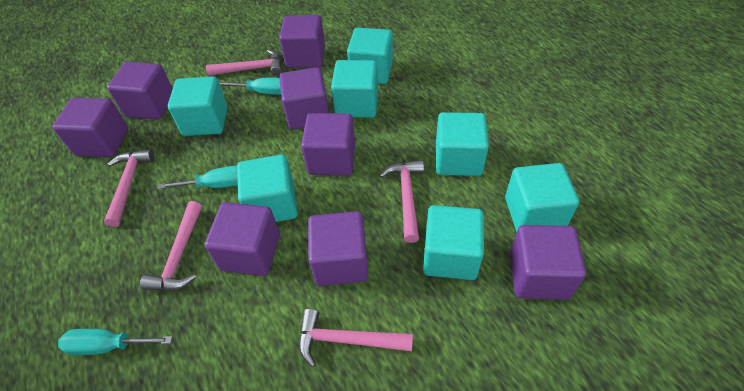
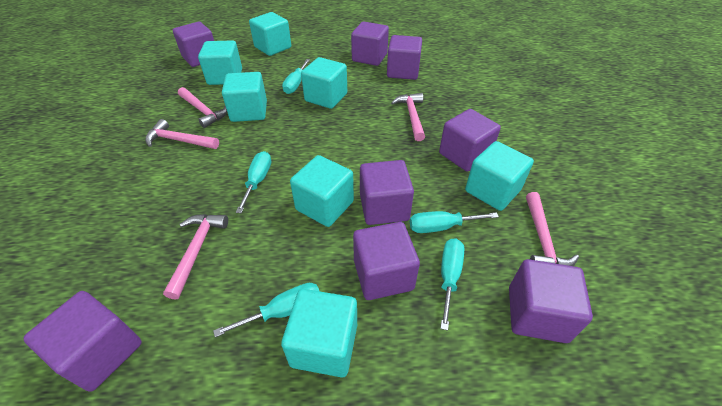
turquoise screwdriver: [58,329,172,355] [158,166,238,189] [219,78,281,95] = 3 -> [213,283,319,337] [236,151,271,213] [282,59,310,94] [410,211,499,233] [440,238,464,331] = 5

